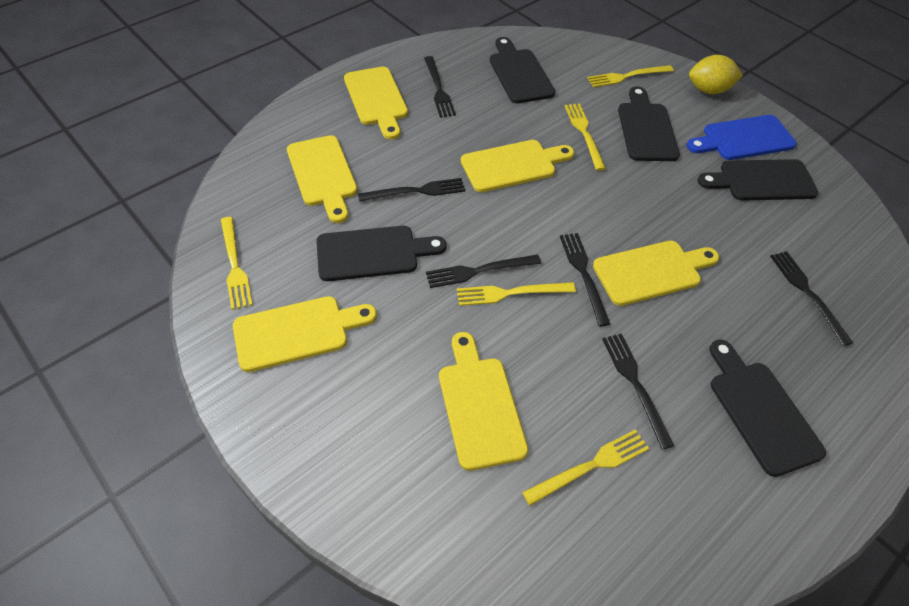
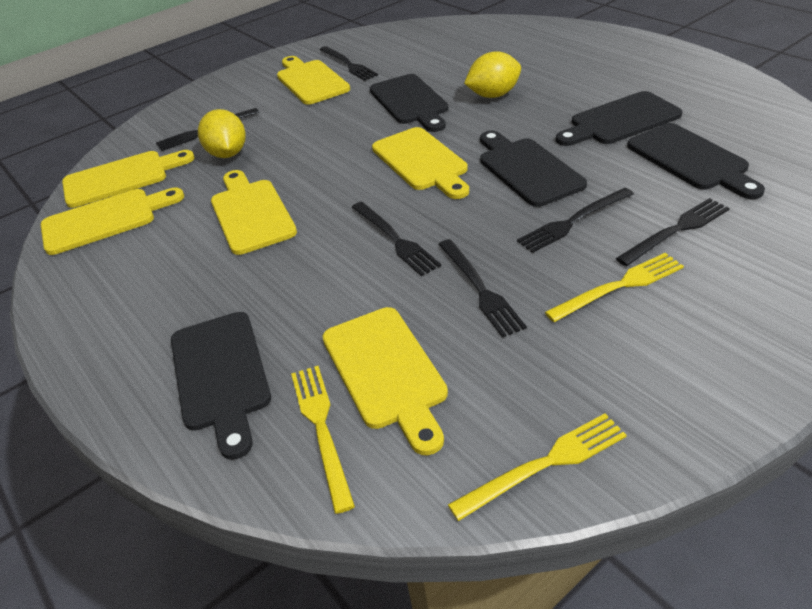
blue cutting board: [687,115,797,160] = 1 -> none = 0
yellow fork: [221,217,253,310] [457,282,576,306] [522,429,649,506] [565,104,606,171] [587,65,674,87] = 5 -> [291,366,355,514] [448,413,627,521] [545,253,684,322] = 3
yellow lemon: [689,55,743,94] = 1 -> [198,109,246,158] [464,51,521,98] = 2

